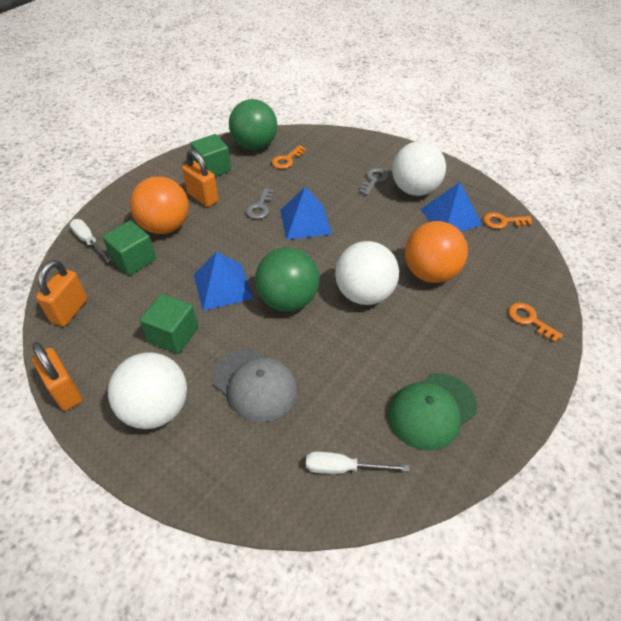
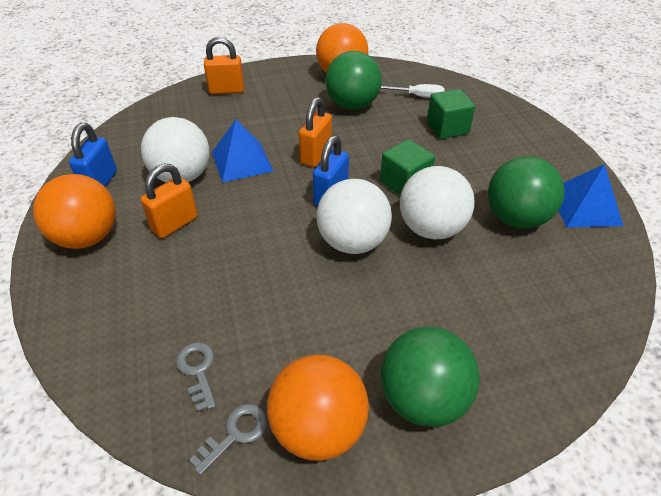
blue padlock: none = 0 -> [69,123,117,187] [313,135,349,206] = 2
blue pyramid: [194,251,253,311] [280,187,332,240] [420,182,482,232] = 3 -> [212,119,273,183] [559,164,624,228] = 2
green ball: [229,99,277,150] [255,247,320,312] = 2 -> [325,51,382,110] [381,327,480,427] [488,156,565,228] = 3
green cap: [388,373,477,451] = 1 -> none = 0
green cube: [102,221,156,275] [140,294,198,354] [190,134,231,177] = 3 -> [380,139,435,196] [427,89,475,139] = 2
grey cap: [212,349,297,422] = 1 -> none = 0
orange ball: [130,176,189,234] [405,221,468,283] = 2 -> [33,174,116,249] [267,355,369,461] [316,23,368,73] = 3
orange key: [272,145,306,169] [483,212,533,229] [509,303,563,343] = 3 -> none = 0
white screwdriver: [70,219,111,262] [306,452,409,474] = 2 -> [381,84,445,98] = 1

